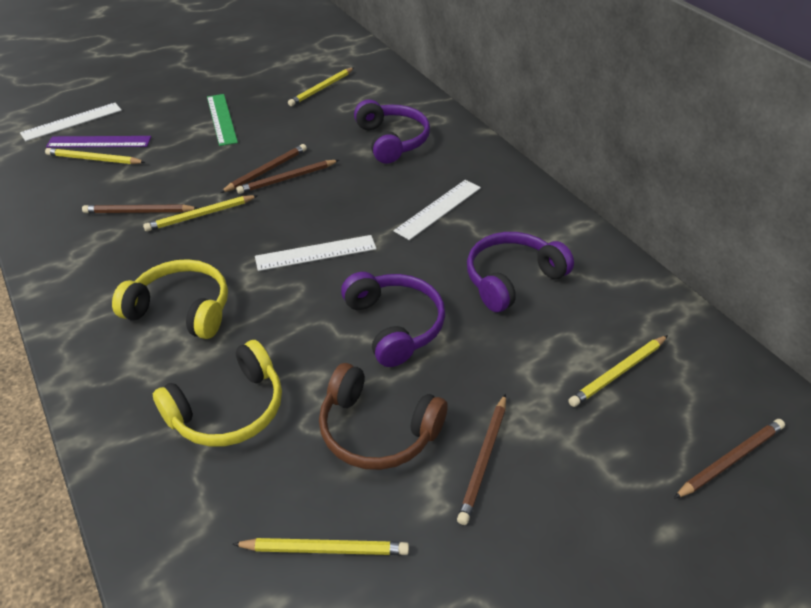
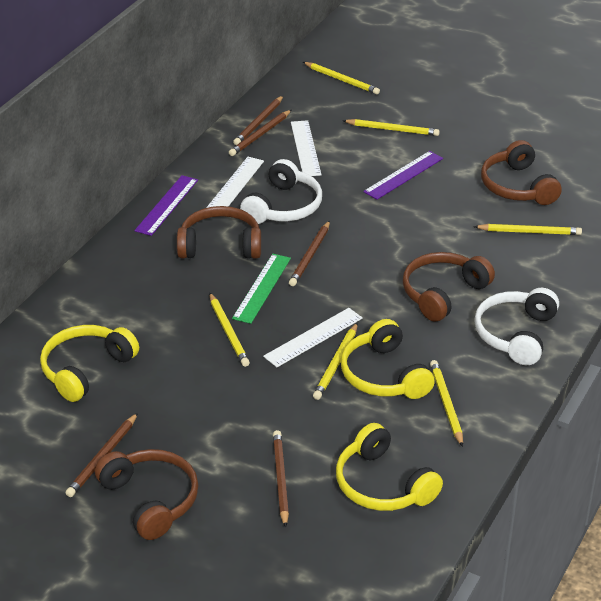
brown headphones: [319,363,447,470] = 1 -> [95,449,198,540] [177,206,261,259] [403,252,495,322] [481,140,562,205] = 4
purple headphones: [341,272,445,367] [354,99,430,164] [467,232,574,312] = 3 -> none = 0
purple ruler: [46,136,151,148] = 1 -> [134,175,198,236] [363,151,443,200] = 2
white headphones: none = 0 -> [240,159,322,224] [474,288,559,365] = 2
yellow headphones: [112,259,228,339] [153,340,282,447] = 2 -> [40,325,139,402] [336,423,443,511] [341,319,435,399] = 3
yellow pencil: [45,148,145,164] [143,195,258,232] [233,538,409,555] [288,68,354,106] [568,335,668,407] = 5 -> [209,293,250,367] [303,62,380,95] [313,323,358,400] [343,119,440,136] [430,360,463,447] [474,224,582,235] = 6

